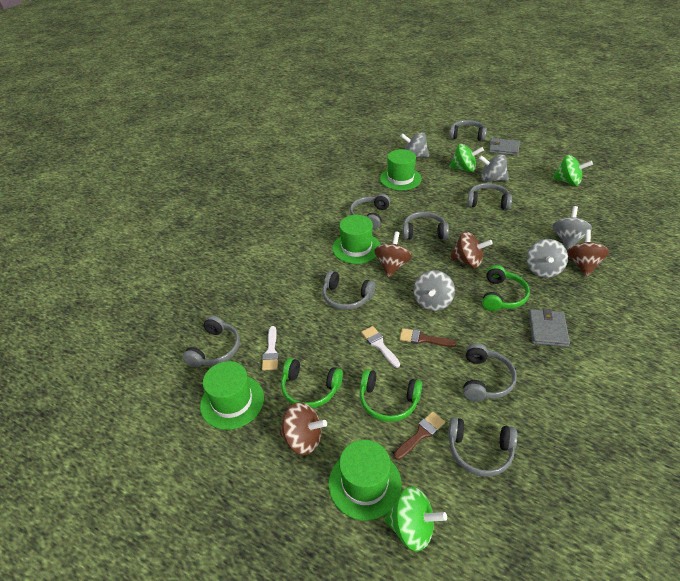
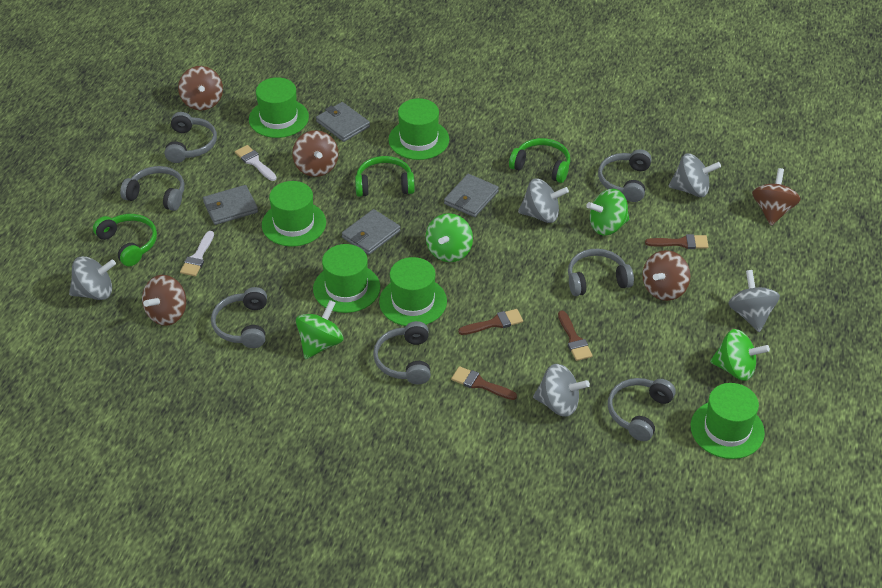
brown brush: [394,411,445,460] [399,328,457,347] = 2 -> [451,366,517,400] [458,309,523,335] [558,311,593,361] [645,234,709,249] = 4
brown spinning top: [279,402,327,455] [374,231,412,277] [449,232,493,268] [567,229,609,276] = 4 -> [142,275,186,326] [178,66,223,110] [292,130,339,177] [642,250,690,301] [752,168,800,226] = 5
green hat: [200,361,264,430] [329,440,402,520] [332,215,380,264] [380,149,422,190] = 4 -> [249,77,309,138] [262,181,326,247] [313,244,380,313] [379,257,447,326] [388,98,449,160] [691,383,765,459] = 6
green spinning top: [384,486,447,551] [449,144,484,172] [552,155,593,186] = 3 -> [296,300,343,359] [426,213,473,262] [586,189,630,235] [710,329,770,381] = 4
grey headphones: [182,316,240,367] [322,271,375,310] [350,194,390,230] [403,211,449,240] [448,417,517,477] [449,120,487,141] [463,343,517,401] [467,183,512,210] = 8 -> [120,166,184,211] [165,112,217,163] [211,287,267,348] [373,321,431,384] [568,249,634,296] [598,149,652,202] [608,378,676,441] = 7
grey wallet: [489,138,520,156] [528,308,570,347] = 2 -> [203,185,258,225] [316,102,370,142] [342,209,400,255] [444,174,499,217] = 4

